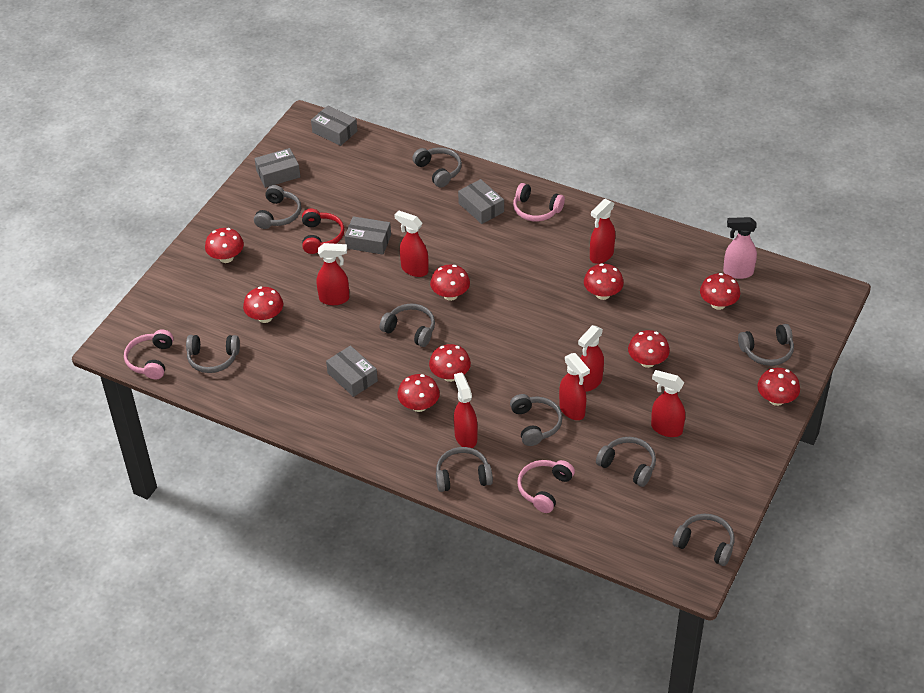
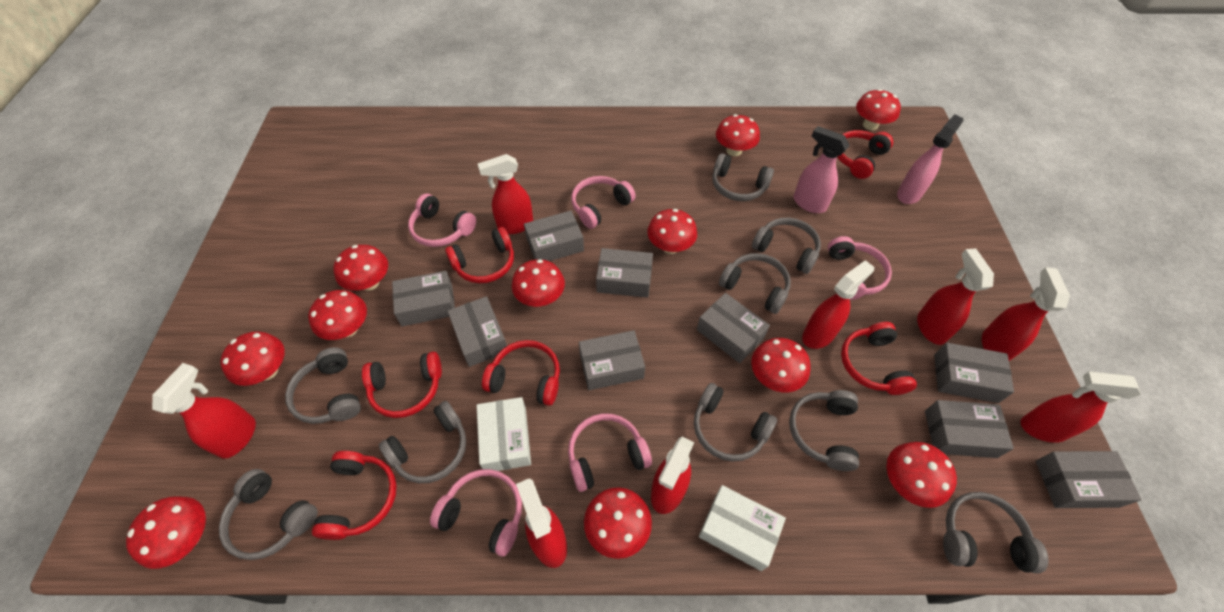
grey box: [254,148,300,188] [311,106,357,146] [326,346,378,397] [345,216,391,255] [458,179,504,224] = 5 -> [392,271,455,326] [448,296,507,367] [524,211,584,261] [579,330,645,390] [596,248,653,298] [697,293,770,363] [925,400,1014,458] [934,343,1014,403] [1036,451,1142,508] = 9
pink headphones: [124,330,174,379] [513,183,565,222] [517,460,575,513] = 3 -> [408,194,476,247] [430,469,522,556] [568,413,652,492] [571,176,636,229] [828,236,892,300] = 5
pink spray bottle: [723,217,757,279] = 1 -> [794,126,850,213] [897,114,963,204] = 2
red headphones: [302,209,344,254] = 1 -> [312,451,397,540] [362,352,442,418] [445,227,514,283] [482,340,560,406] [837,130,893,179] [841,322,917,395] = 6
red mushroom: [205,228,244,263] [243,287,283,323] [397,374,440,412] [429,344,471,382] [430,264,470,301] [584,263,624,300] [628,330,670,368] [700,273,740,310] [757,368,800,406] = 9 -> [126,496,206,569] [220,332,285,386] [308,290,367,340] [333,245,388,291] [512,259,565,307] [584,487,652,559] [647,209,697,254] [716,114,760,156] [751,338,811,392] [856,89,901,130] [886,442,957,508] = 11
red spray bottle: [316,243,349,305] [394,210,428,277] [454,372,478,448] [559,353,590,420] [578,325,604,392] [590,199,615,264] [651,370,685,437] = 7 -> [152,363,256,459] [478,154,533,234] [516,478,567,568] [651,437,694,514] [802,260,874,349] [917,248,994,345] [982,267,1070,361] [1021,371,1141,443] = 8
white box: none = 0 -> [476,397,531,471] [699,485,786,571] = 2

